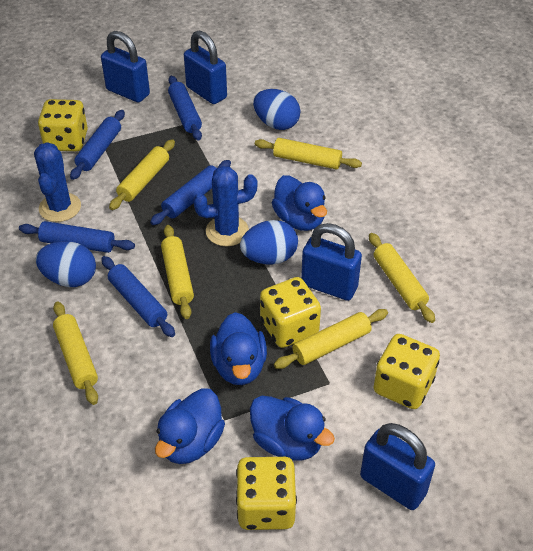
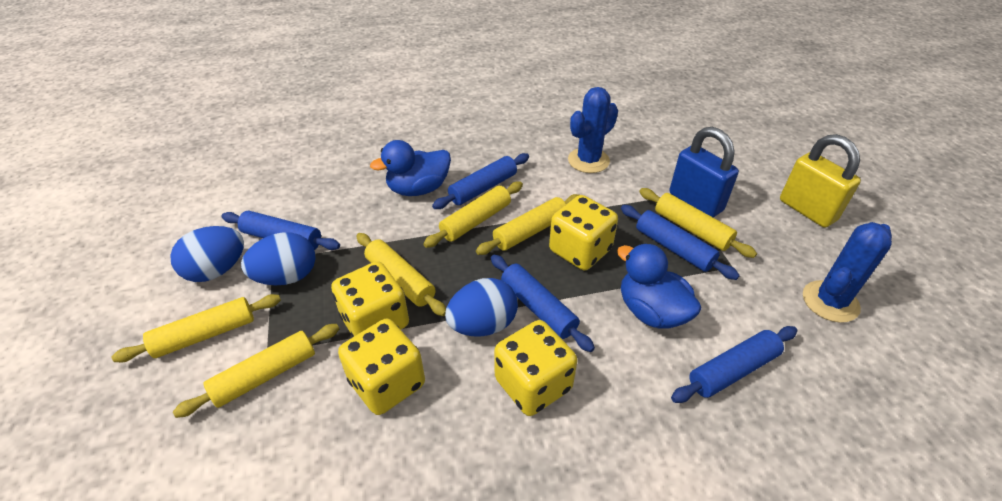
blue duck: [155,388,225,464] [210,312,267,385] [250,396,335,461] [272,175,327,231] = 4 -> [370,140,451,196] [617,243,701,329] = 2
blue padlock: [101,31,150,103] [184,30,227,104] [301,223,362,301] [360,423,435,510] = 4 -> [670,127,739,218] = 1
yellow padlock: none = 0 -> [780,134,861,228] = 1

